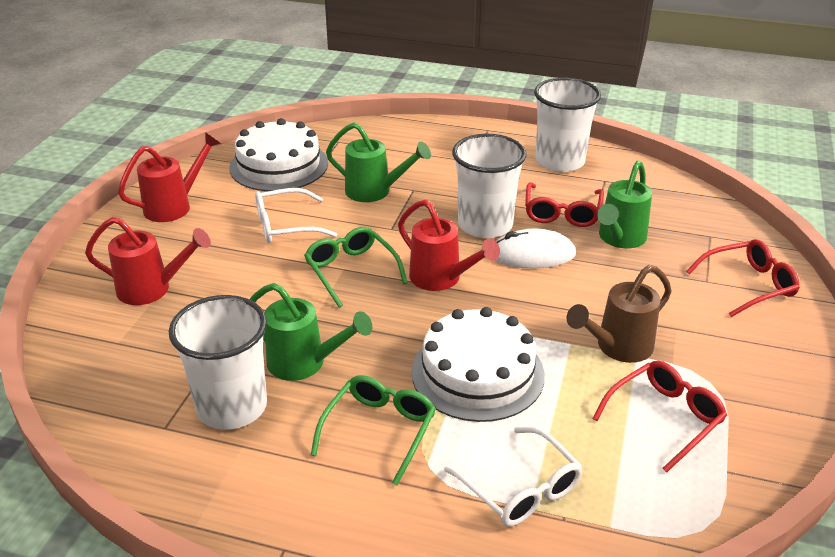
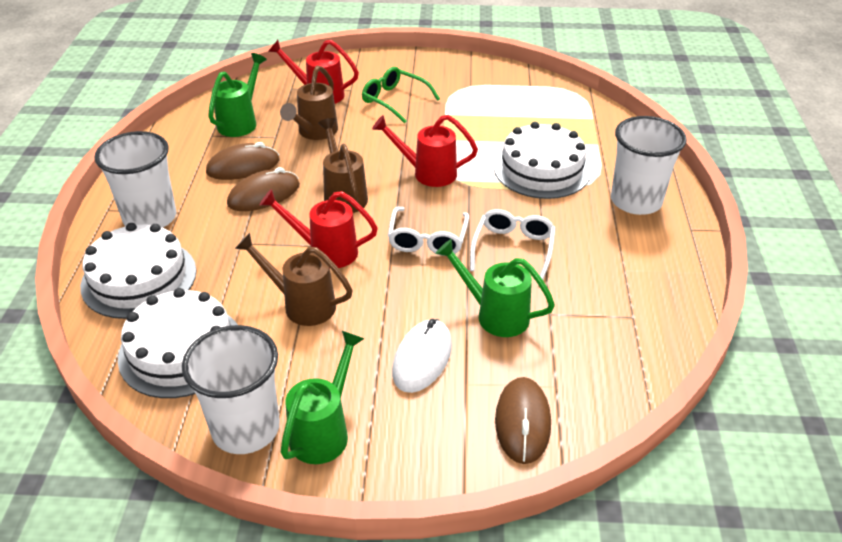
brown mouse: none = 0 -> [206,142,279,180] [227,167,300,211] [495,377,551,464] = 3
brown watering can: [567,265,672,363] = 1 -> [235,233,353,326] [280,66,338,140] [318,118,368,213] = 3
green glasses: [304,227,408,308] [311,375,436,485] = 2 -> [362,67,440,124] = 1
red glasses: [525,182,604,227] [592,361,727,473] [686,239,800,317] = 3 -> none = 0
white cake: [230,118,328,191] [412,307,545,422] = 2 -> [80,223,197,319] [118,288,238,398] [494,122,591,199] = 3

